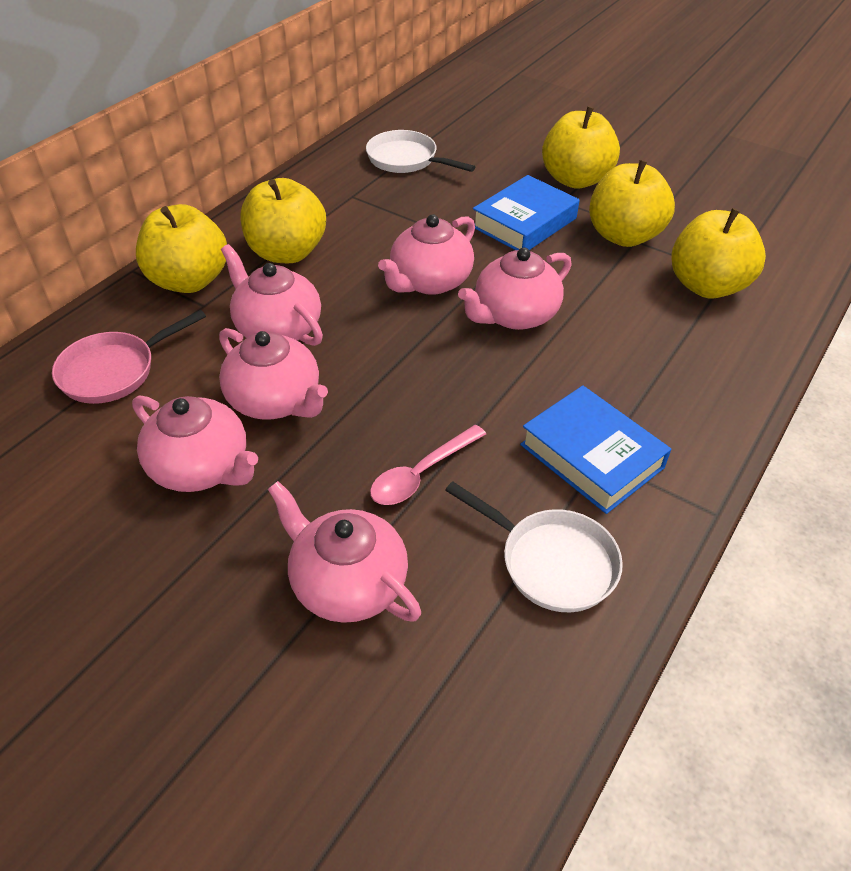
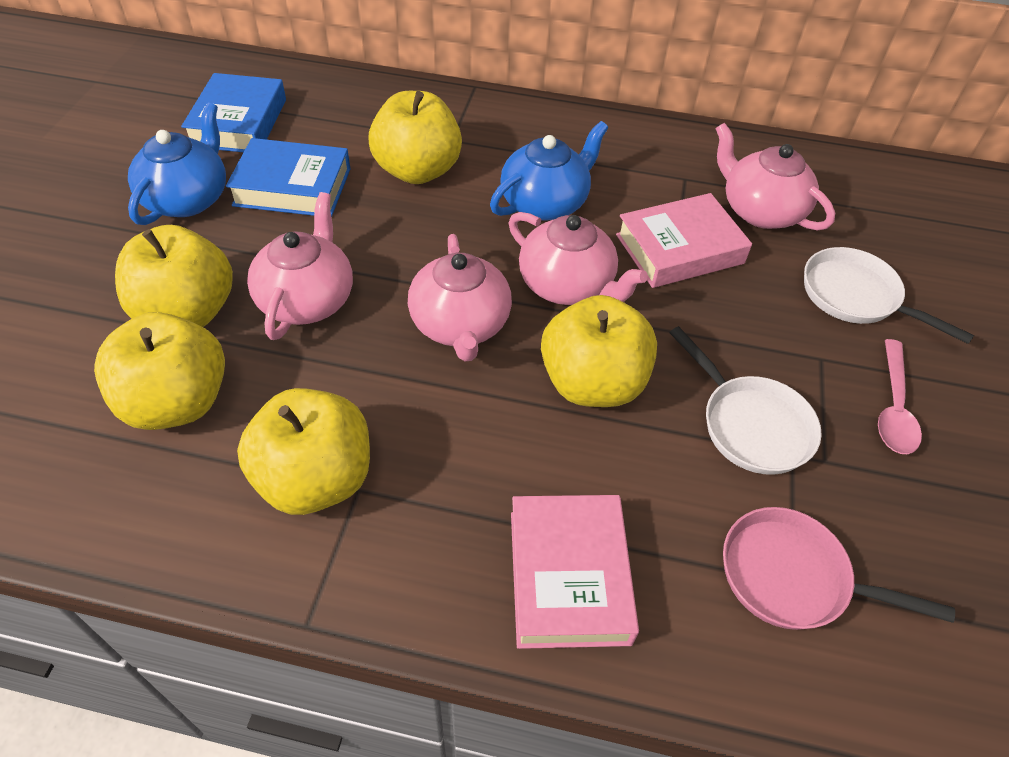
blue teapot: none = 0 -> [128,102,226,225] [490,121,608,221] = 2
pink book: none = 0 -> [511,495,639,649] [616,193,752,288] = 2
pink teapot: [132,396,258,492] [219,328,328,420] [221,244,323,346] [268,481,421,623] [378,214,475,295] [458,247,572,330] = 6 -> [247,192,353,340] [408,234,512,361] [509,212,648,305] [715,123,835,231] = 4

